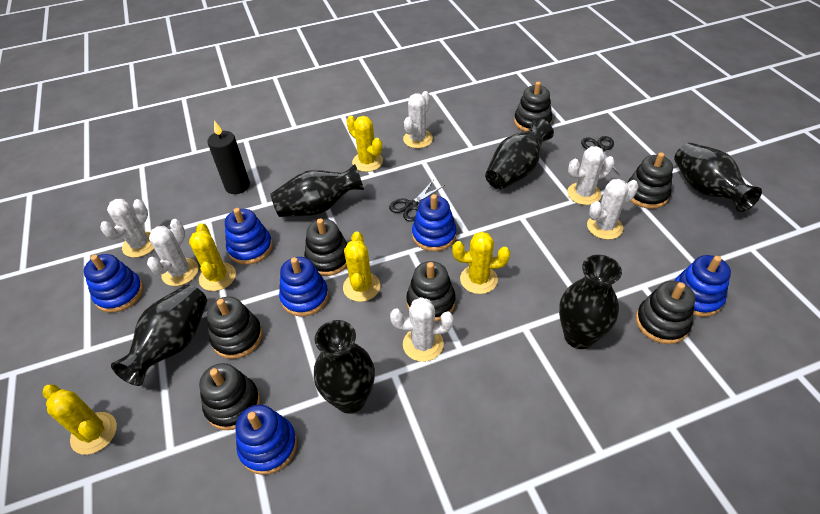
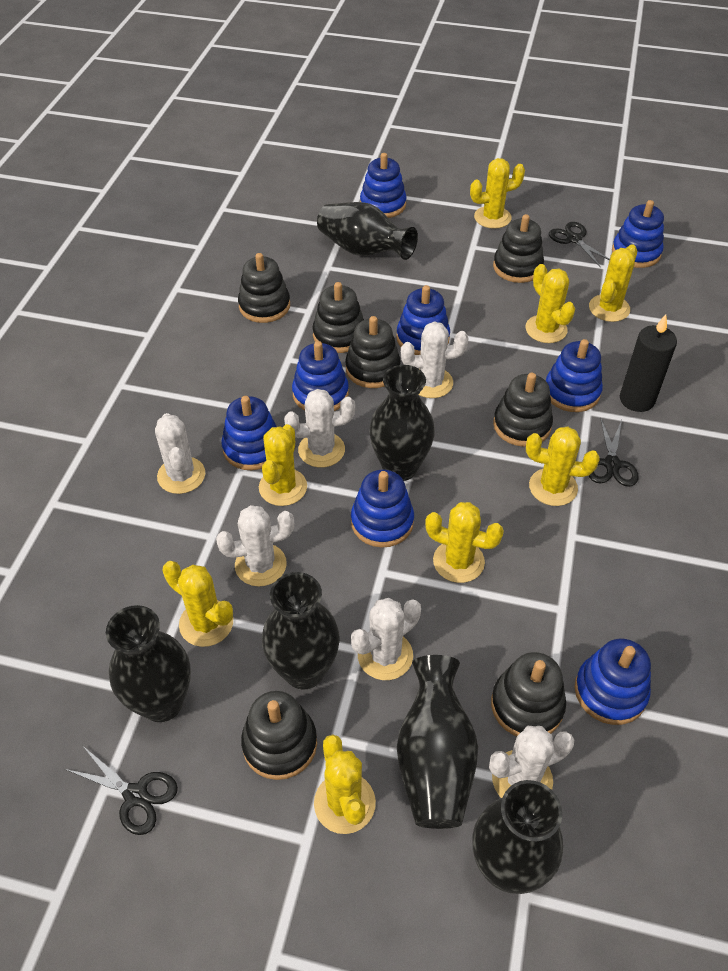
black scissors: [389,181,445,222] [581,136,620,175] = 2 -> [65,745,178,835] [549,222,610,267] [589,417,639,487] = 3
blue stacking toy: [84,254,143,313] [225,208,273,265] [235,405,297,475] [279,257,329,316] [412,194,457,251] [674,255,731,317] = 6 -> [221,396,277,470] [292,341,349,411] [351,470,414,548] [360,153,406,218] [396,285,450,355] [546,339,603,412] [575,639,651,725] [612,200,664,268] = 8
yellow cactus: [43,384,117,455] [189,223,236,291] [343,231,381,302] [347,116,383,172] [452,232,510,294] = 5 -> [162,561,233,647] [259,424,307,506] [314,734,376,834] [425,502,504,583] [470,158,525,229] [525,264,575,343] [526,426,600,506] [589,244,637,322] = 8

